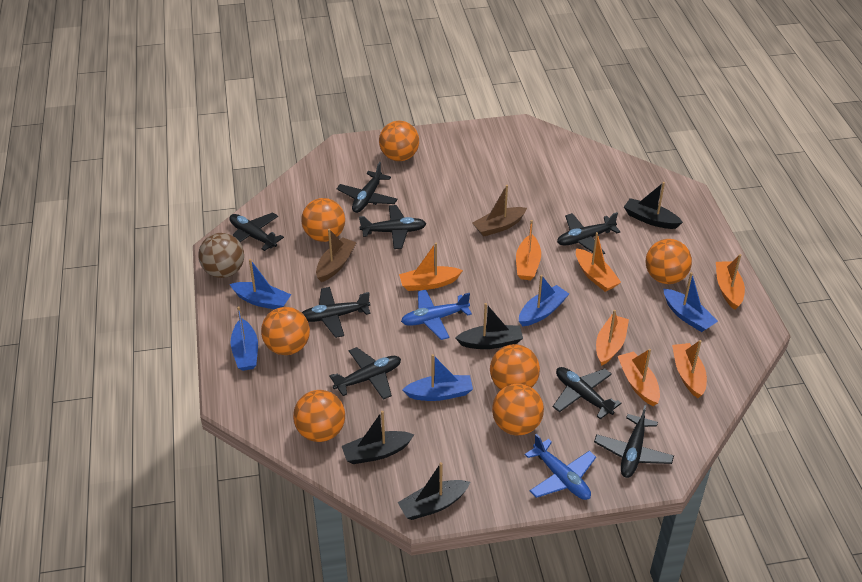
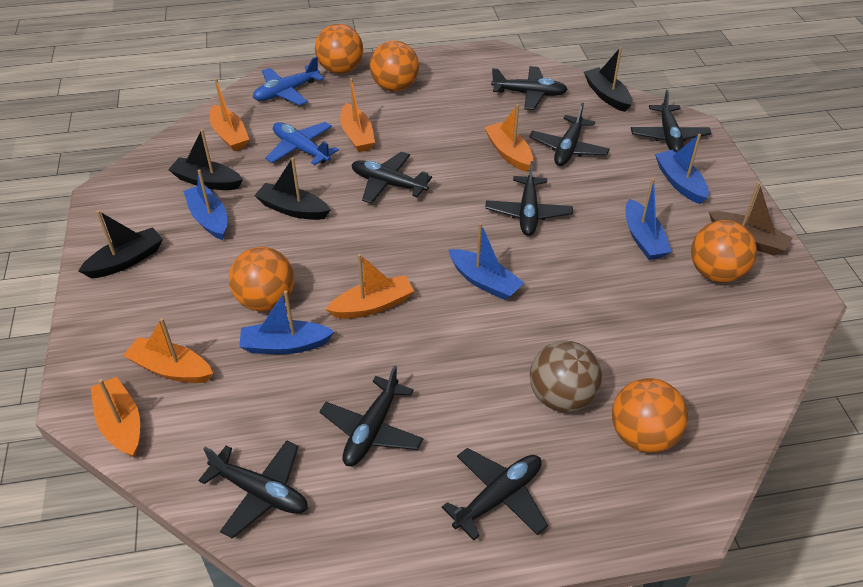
brown boat: [316,229,357,282] [472,185,527,237] = 2 -> [709,182,793,256] = 1
orange ball: [261,307,310,355] [293,390,345,442] [301,198,345,242] [379,121,419,161] [490,344,540,390] [492,383,544,436] [646,239,692,284] = 7 -> [229,247,294,311] [315,24,363,74] [370,41,419,92] [612,378,688,453] [691,220,757,283] = 5
orange boat: [399,243,463,291] [516,220,541,280] [576,232,621,292] [596,310,629,366] [618,349,660,406] [672,340,707,398] [716,254,745,310] = 7 -> [90,377,140,457] [123,318,213,383] [210,78,249,151] [325,254,414,319] [340,78,375,152] [484,104,533,172] = 6

